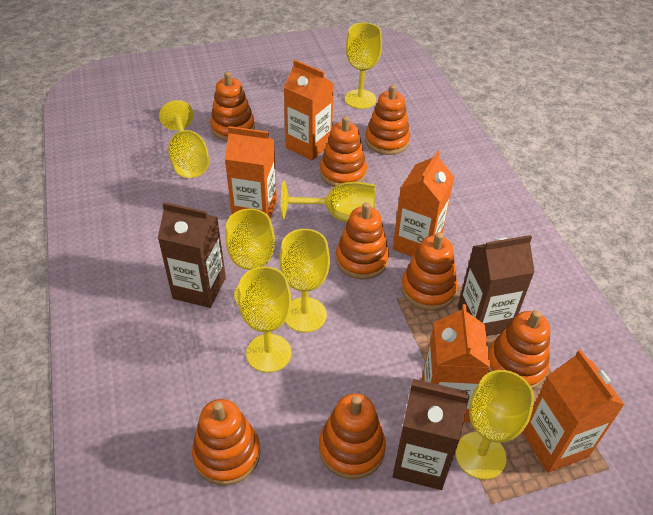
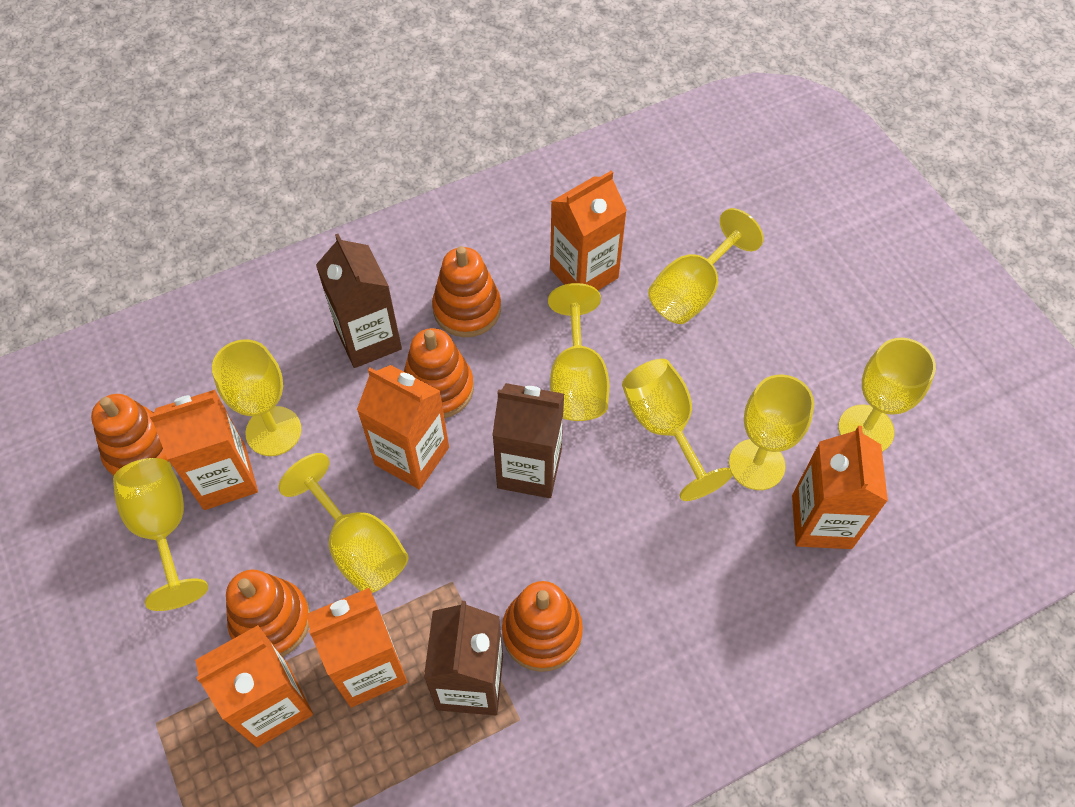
orange carton: [225,126,277,219] [284,60,334,161] [392,151,454,257] [421,304,491,422] [522,350,625,473] = 5 -> [149,390,258,510] [195,625,313,748] [306,588,407,707] [357,365,449,490] [550,171,627,290] [792,426,888,549] = 6
orange stacking toy: [192,399,260,486] [210,72,255,141] [319,394,386,479] [320,116,367,187] [336,202,389,279] [365,85,410,155] [401,232,457,311] [488,310,550,389] = 8 -> [91,394,172,477] [226,570,310,657] [404,328,474,418] [432,246,501,337] [502,581,583,672] = 5
yellow goblet: [159,100,209,178] [225,209,275,304] [238,266,291,373] [280,229,330,333] [281,181,375,222] [345,22,382,109] [455,370,534,480] = 7 -> [113,458,208,611] [212,339,301,456] [278,453,409,593] [548,283,609,421] [622,359,733,501] [648,208,763,324] [729,375,814,490] [838,338,936,452] = 8

